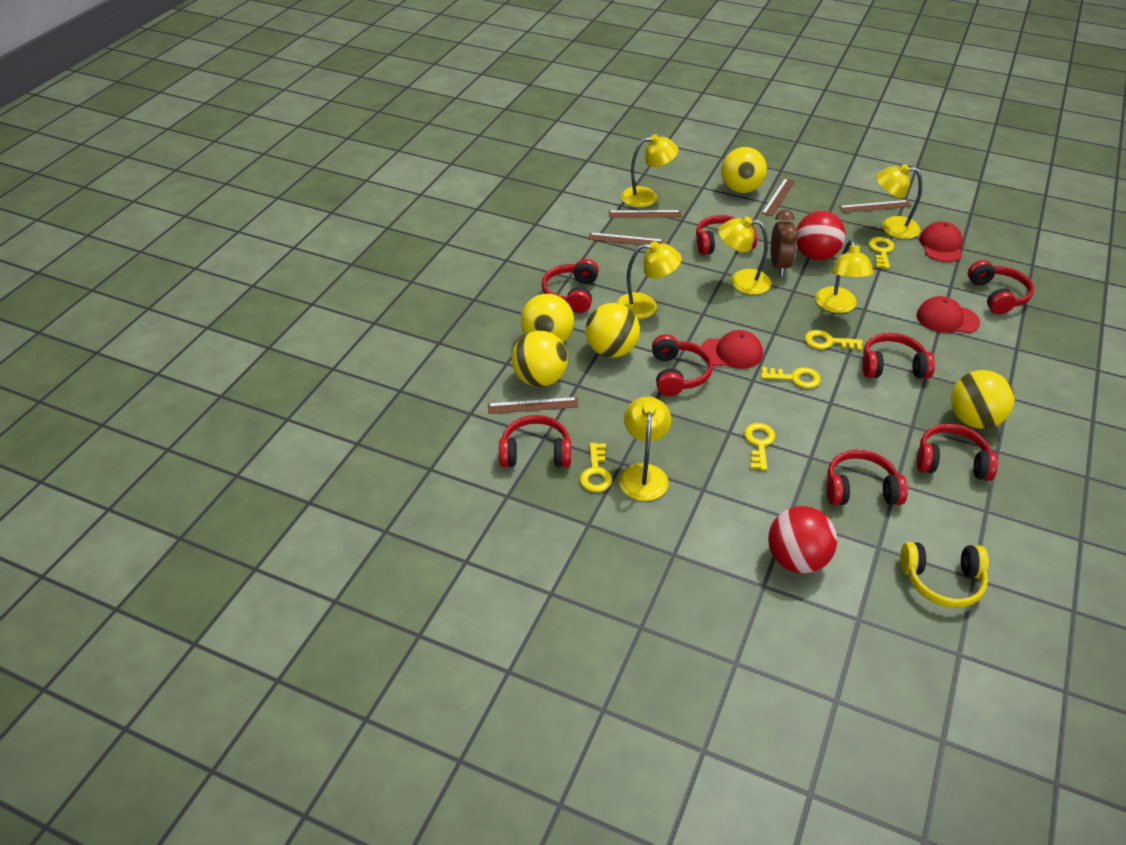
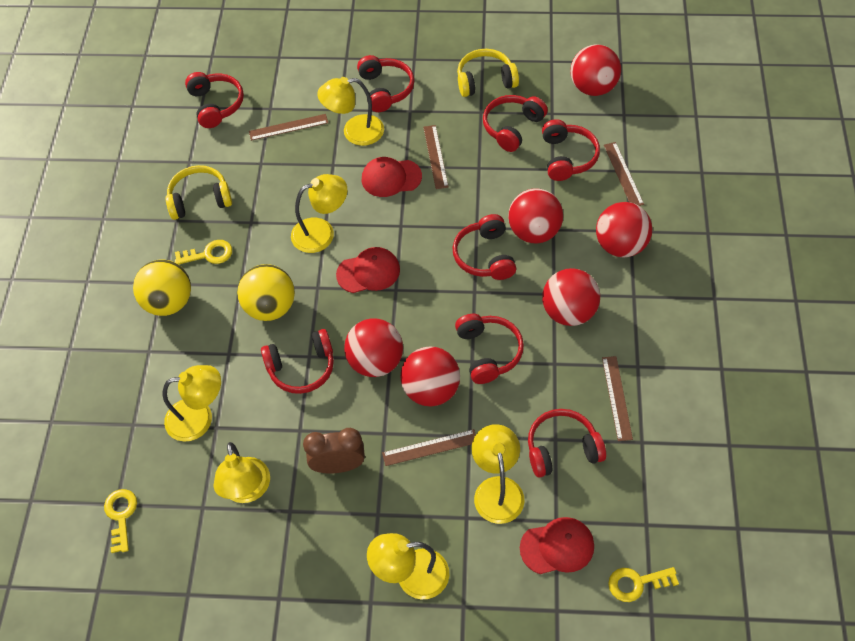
red ball: [768,506,837,573] [797,211,846,261] = 2 -> [344,319,403,377] [400,346,460,406] [508,188,563,243] [542,268,600,326] [570,44,621,96] [596,202,652,257] = 6
yellow ball: [512,331,568,387] [521,294,574,342] [585,303,640,358] [721,147,767,193] [951,370,1015,429] = 5 -> [133,260,191,316] [237,264,295,321] = 2
yellow headphones: [900,542,989,608] = 1 -> [165,165,232,220] [457,49,519,97] = 2
yellow key: [580,443,612,492] [744,423,775,471] [761,367,821,389] [804,330,863,351] [868,237,894,269] = 5 -> [104,489,137,553] [175,240,232,265] [608,567,679,602] = 3

